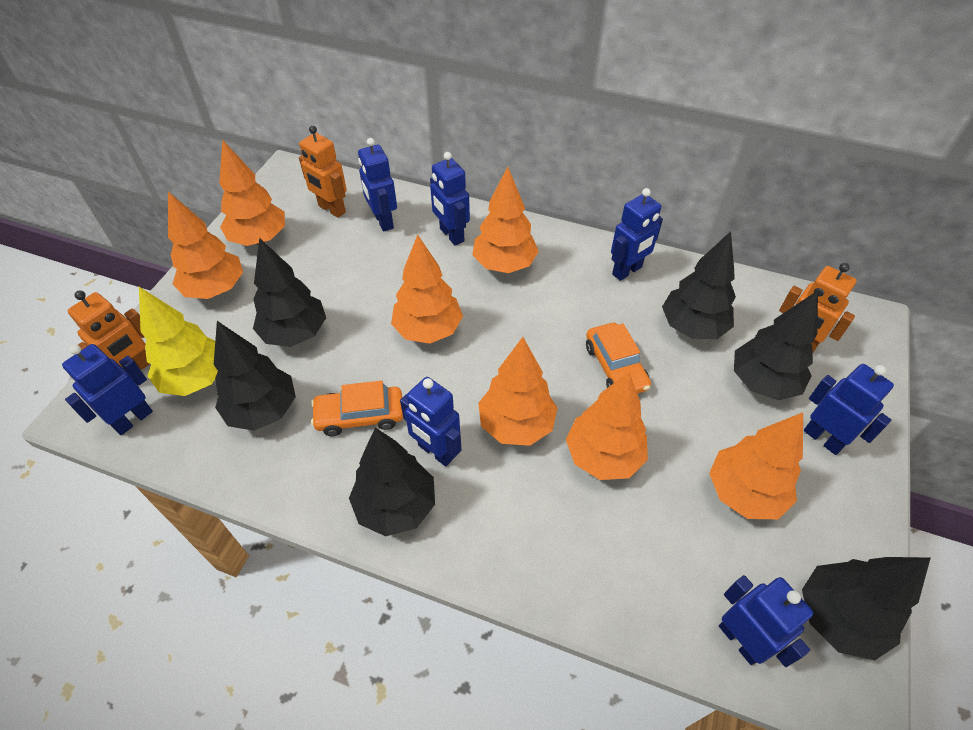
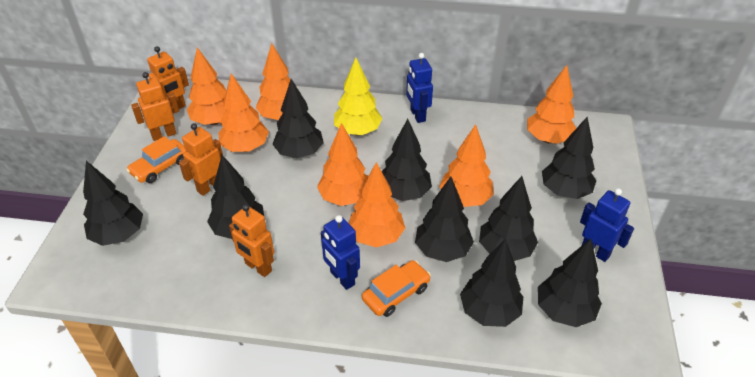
black tree: [214,321,296,431] [253,238,326,347] [349,428,435,536] [662,231,736,339] [734,290,818,401] [802,557,930,660] = 6 -> [83,161,143,246] [207,155,264,239] [272,79,324,158] [382,119,432,201] [415,177,474,262] [460,239,523,327] [479,176,538,261] [538,239,602,327] [542,117,596,199] = 9
blue robot: [62,344,153,435] [358,138,397,232] [400,377,462,466] [430,152,470,246] [611,188,663,281] [719,575,813,667] [804,364,894,455] = 7 -> [321,215,360,290] [406,53,433,123] [580,188,634,262] = 3
orange robot: [68,291,150,370] [299,126,347,218] [779,263,857,353] = 3 -> [131,72,179,141] [147,46,189,109] [179,123,223,196] [229,204,274,277] = 4

